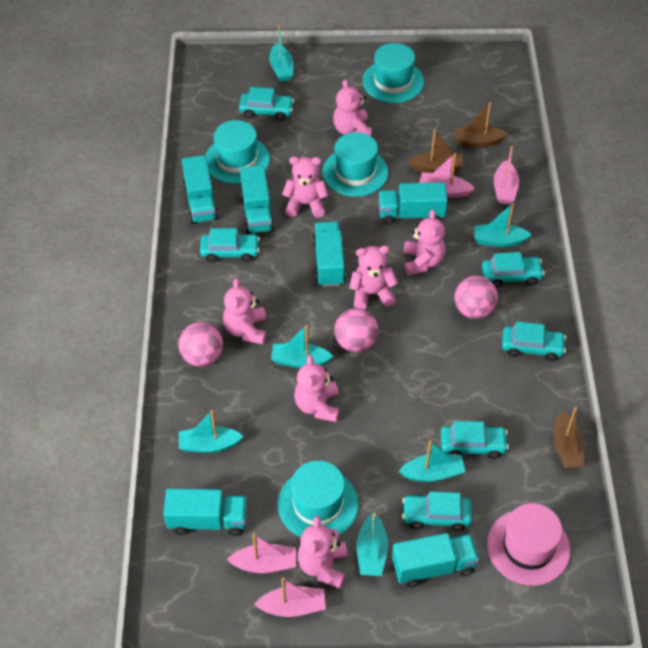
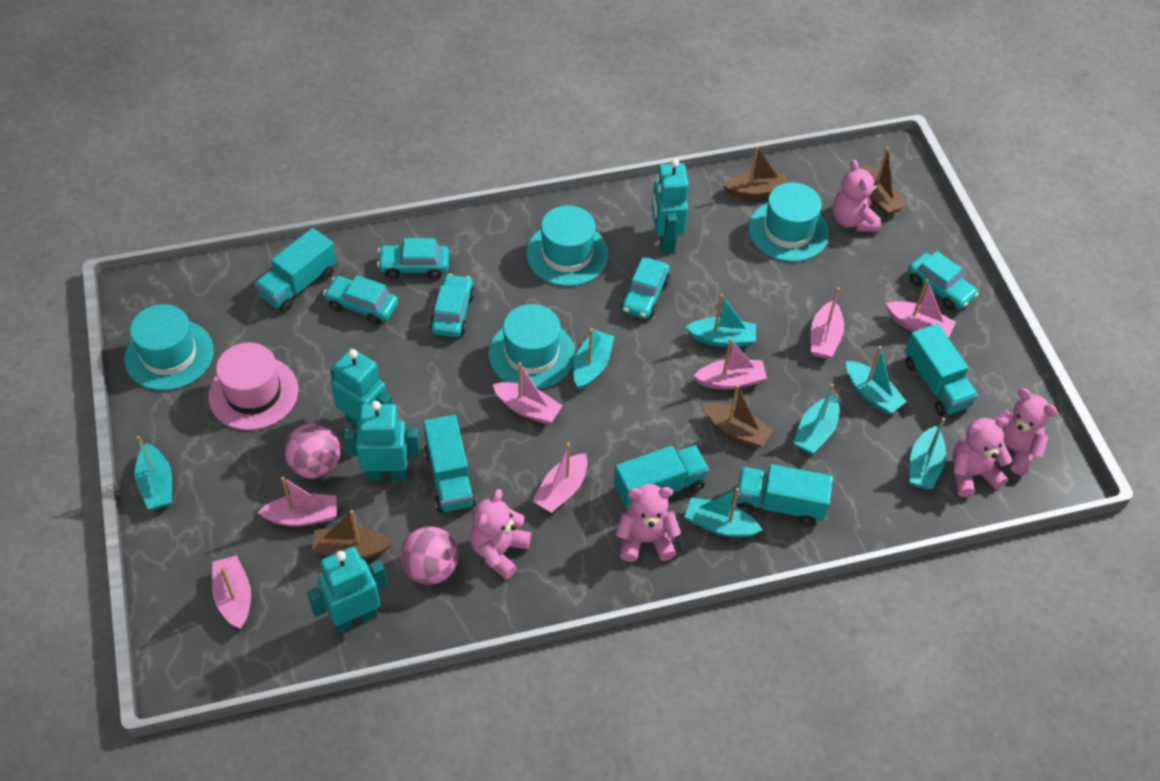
brown boat: [409,129,463,173] [454,102,508,147] [553,407,584,468] = 3 -> [311,510,392,559] [703,385,773,448] [723,146,788,199] [861,147,906,216] = 4
pink ball: [179,322,223,367] [334,308,378,352] [454,276,498,319] = 3 -> [284,423,340,479] [400,526,459,585] = 2
pink boat: [227,533,296,573] [254,578,326,617] [419,153,475,197] [494,146,519,204] = 4 -> [212,555,251,629] [258,477,337,527] [493,362,562,424] [532,443,588,513] [694,338,767,390] [811,287,844,359] [886,279,956,338] = 7
pink teddy bear: [223,278,266,344] [282,156,328,218] [294,355,339,422] [298,516,347,589] [333,79,372,136] [349,245,398,309] [403,209,445,275] = 7 -> [470,489,531,580] [616,484,681,562] [832,160,881,232] [952,417,1012,497] [992,388,1057,475] = 5
turquoise boat: [179,410,244,453] [269,25,293,82] [271,325,333,368] [357,513,388,576] [399,441,465,482] [474,203,532,247] = 6 -> [135,436,172,509] [573,328,615,390] [684,488,762,538] [685,294,756,347] [793,384,839,454] [846,346,907,415] [909,418,946,490] = 7
turquoise car: [200,228,260,262] [239,87,294,121] [402,491,472,531] [441,421,509,459] [482,252,545,288] [502,321,566,361] = 6 -> [323,275,398,325] [377,238,449,279] [430,274,475,337] [621,257,670,319] [908,251,979,310] = 5
turquoise robot: none = 0 -> [307,547,387,633] [330,349,392,427] [344,401,420,481] [652,159,689,253] = 4
turquoise truck: [163,488,247,536] [182,155,219,224] [240,165,275,234] [312,221,346,287] [379,182,448,225] [392,533,479,587] = 6 -> [254,228,337,312] [423,415,476,513] [614,445,709,509] [736,464,833,526] [905,324,978,416] = 5

